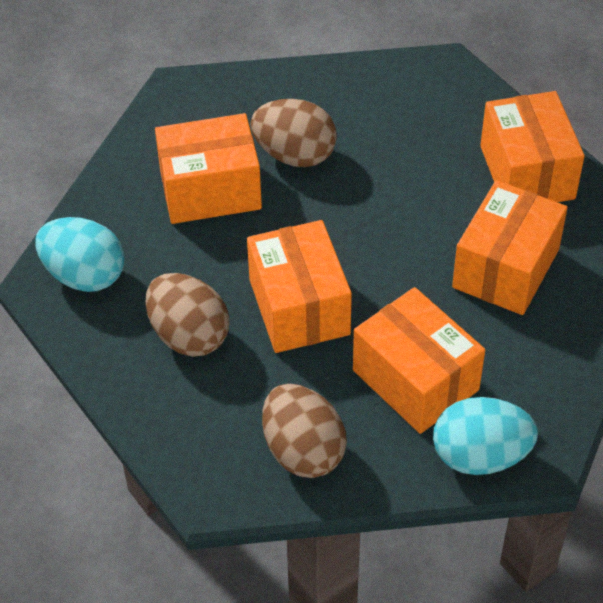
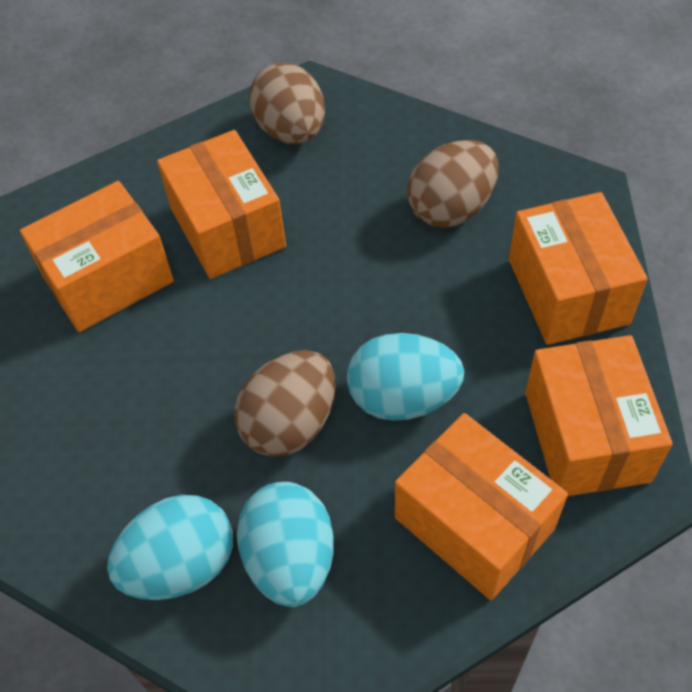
turquoise egg: [35,217,125,292] [433,397,538,475] = 2 -> [107,495,233,600] [237,482,334,607] [347,333,464,421] = 3

